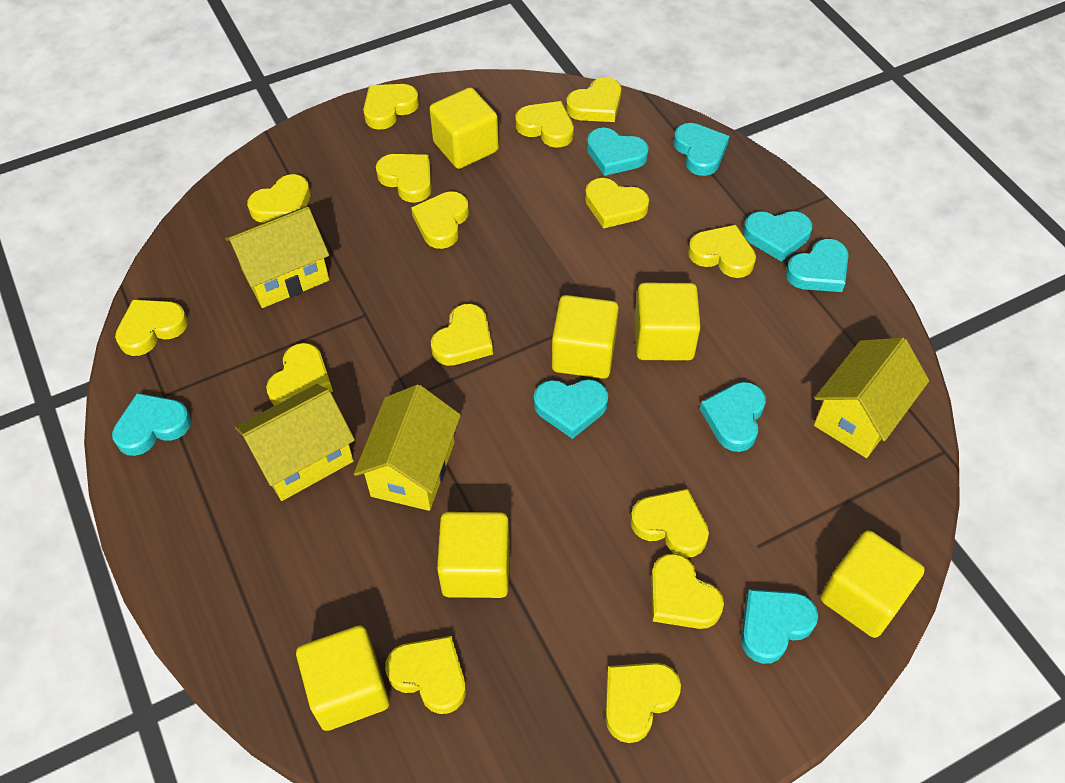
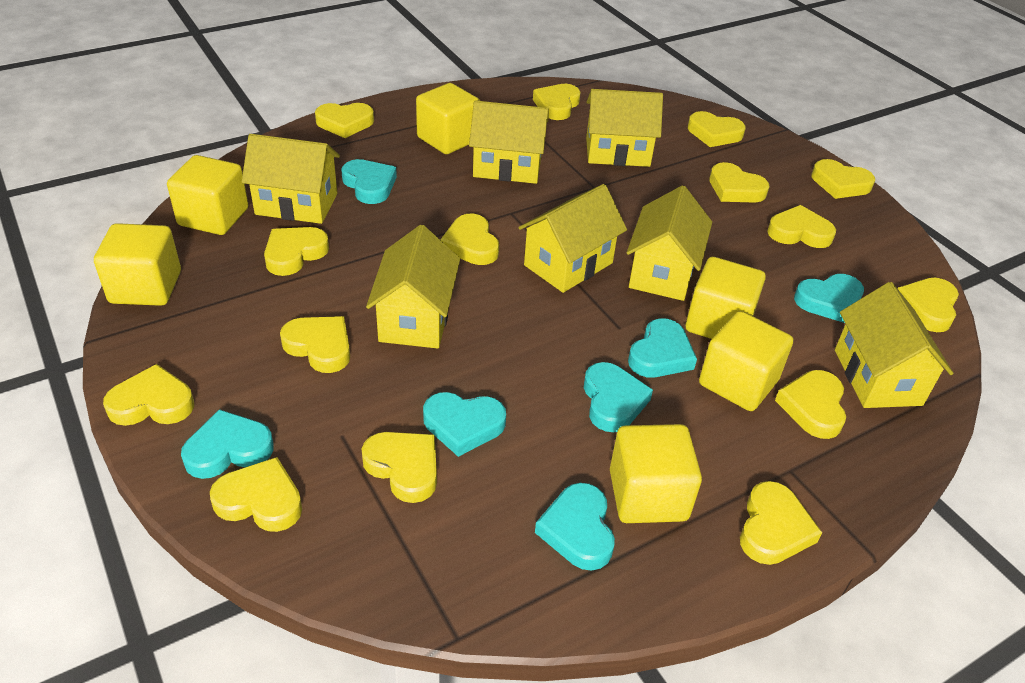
turquoise heart: [112,393,191,456] [534,379,608,439] [587,128,649,176] [673,123,729,176] [700,382,766,452] [741,589,818,664] [743,211,812,261] [785,239,849,292] = 8 -> [181,409,274,479] [341,159,397,204] [423,392,506,457] [535,483,615,571] [584,362,653,432] [628,318,697,378] [794,274,864,323] = 7
yellow house: [225,207,329,308] [235,384,355,501] [354,384,461,511] [814,337,929,458] = 4 -> [242,134,340,224] [366,225,460,349] [469,101,549,184] [518,184,627,293] [586,89,663,167] [626,185,712,301] [835,282,954,408] = 7

